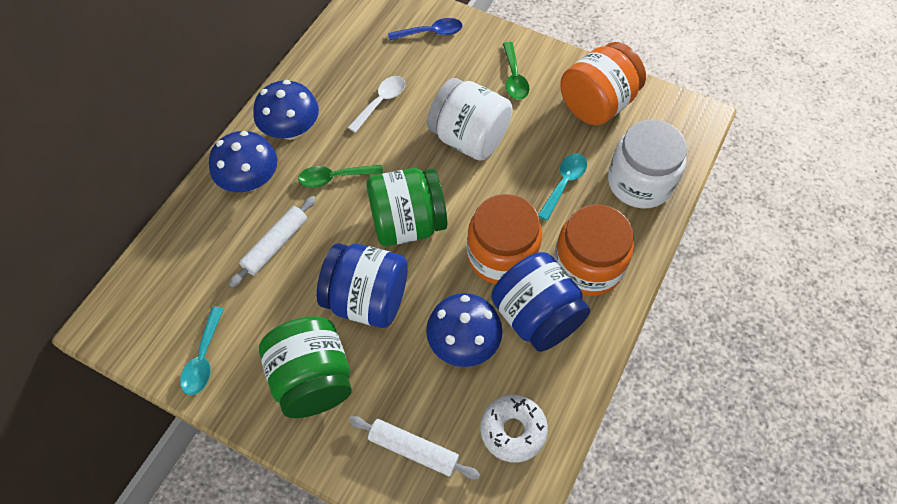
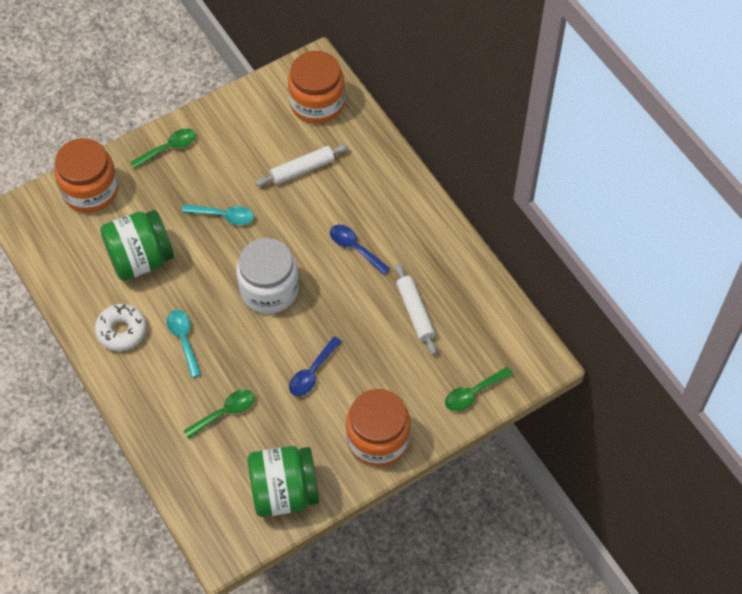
blue jar: [317,243,408,328] [491,252,590,352] = 2 -> none = 0
blue mushroom: [209,131,277,192] [253,80,319,140] [426,293,503,367] = 3 -> none = 0
blue spoon: [388,18,463,41] = 1 -> [289,336,342,396] [330,225,390,275] = 2
green spoon: [298,165,383,188] [503,42,530,100] = 2 -> [130,128,196,169] [184,389,255,439] [445,367,513,411] = 3
white jar: [427,78,513,161] [608,120,687,209] = 2 -> [236,238,299,314] = 1
white spoon: [348,76,405,133] = 1 -> none = 0

